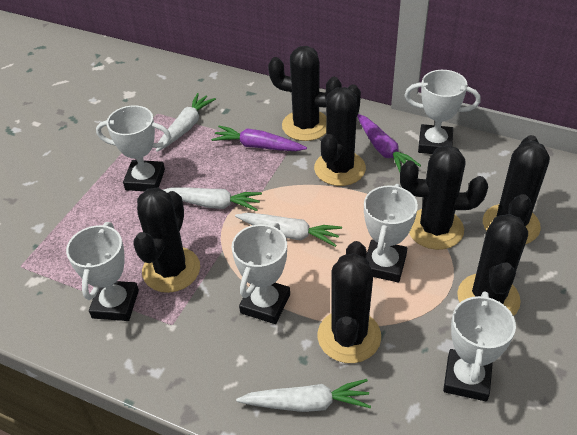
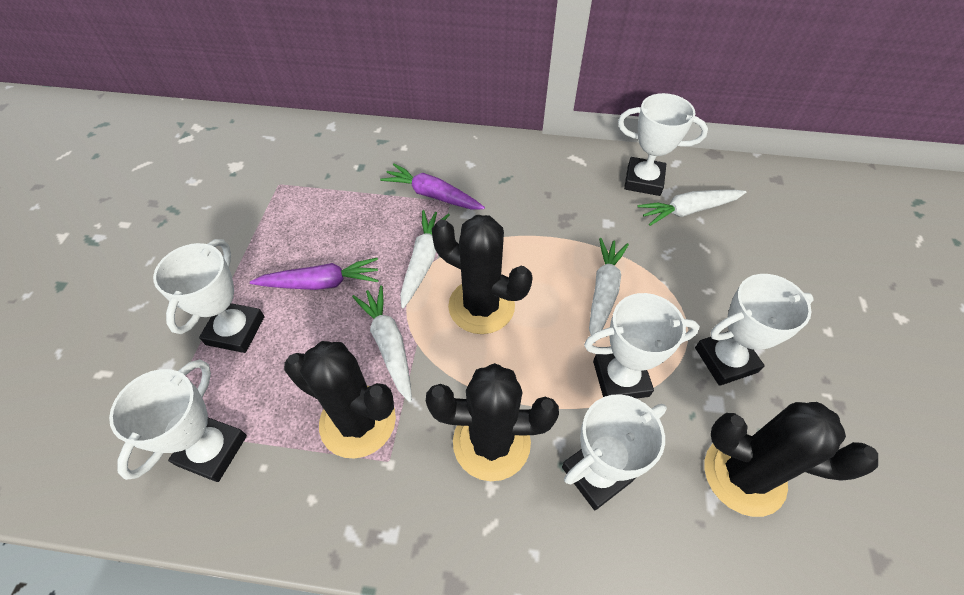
black cactus: [133,188,200,293] [268,46,342,141] [314,84,366,186] [318,241,381,363] [400,145,488,250] [457,214,528,316] [483,135,550,244] = 7 -> [284,341,396,459] [426,363,559,481] [432,215,533,334] [704,402,878,517] = 4

